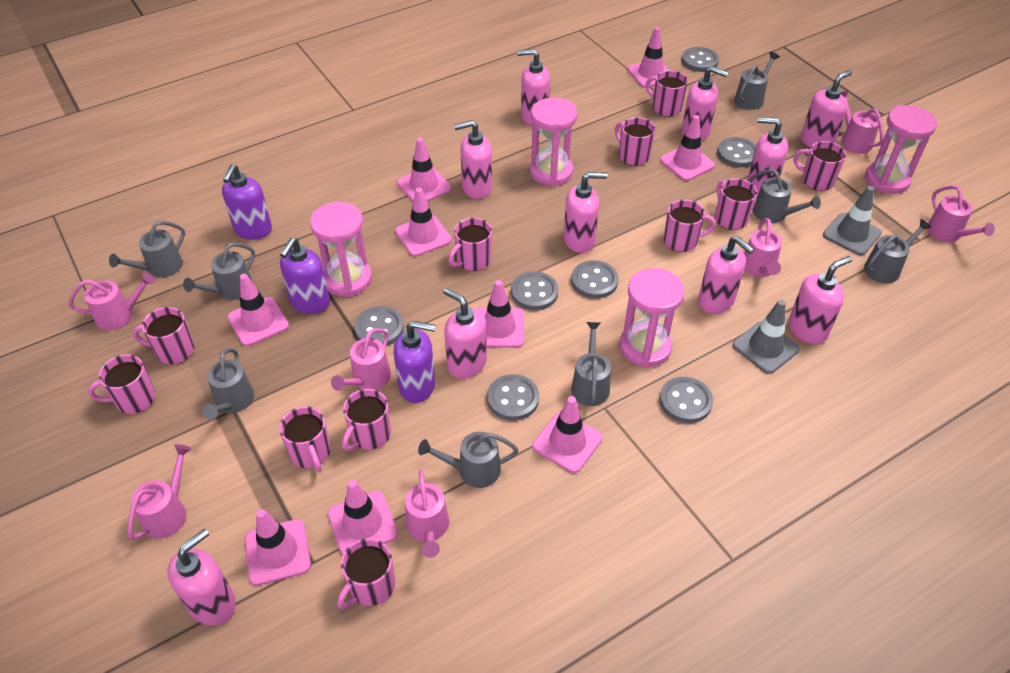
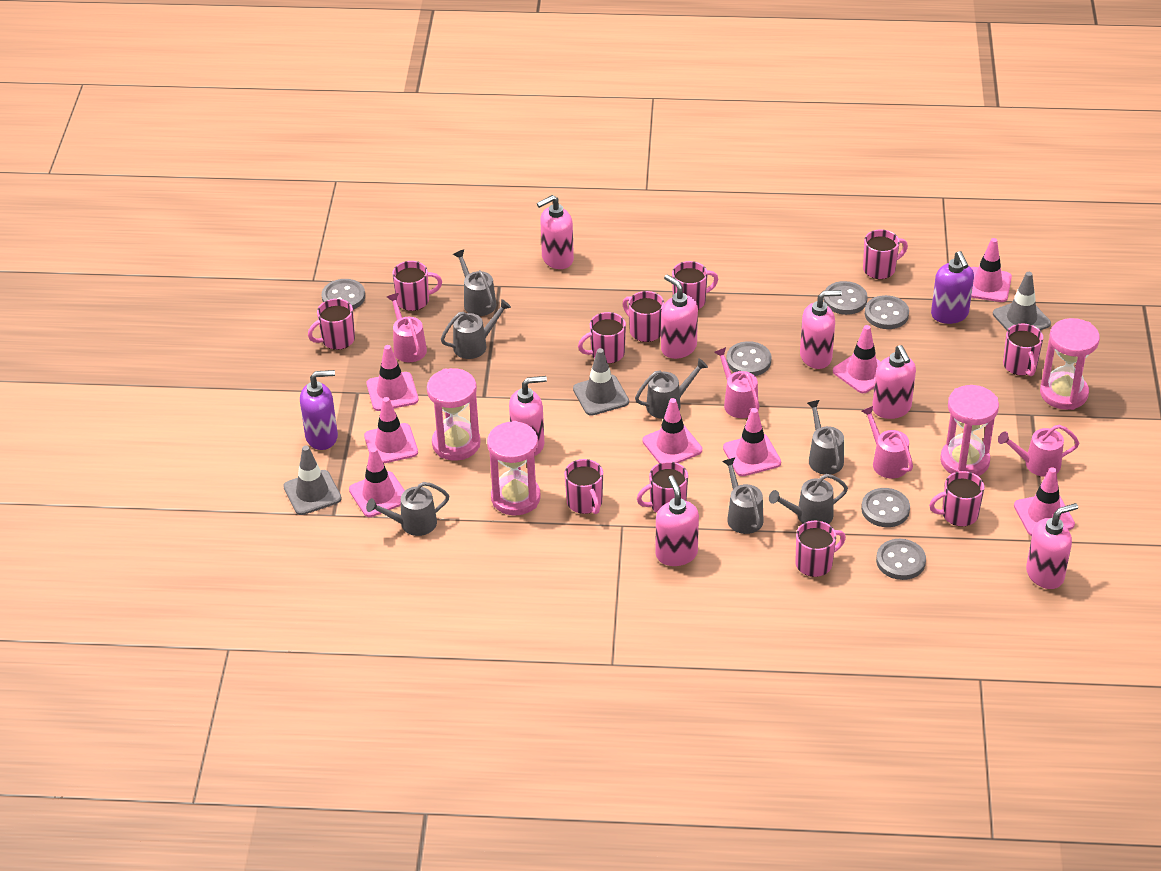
grey button: [354,306,404,346] [487,374,539,421] [511,271,558,311] [571,260,619,299] [660,377,713,423] [681,47,719,72] [717,137,756,167] = 7 -> [322,279,365,310] [726,341,771,376] [823,281,868,315] [861,488,910,527] [865,295,909,329] [876,539,926,580] = 6
grey traffic cone: [732,300,800,374] [823,186,882,255] = 2 -> [283,446,342,515] [573,348,629,416] [993,272,1051,331] = 3
grey watering can: [109,221,185,278] [183,242,255,300] [202,348,254,420] [418,432,519,488] [571,322,611,406] [734,52,780,110] [749,169,821,223] [864,219,932,283] = 8 -> [366,482,449,536] [441,299,511,359] [453,250,496,316] [635,358,708,419] [722,457,764,534] [769,474,848,524] [807,400,844,475] = 7
pink soap dispenser: [167,529,236,625] [443,288,487,379] [454,120,492,199] [517,49,550,125] [564,172,607,253] [682,66,728,141] [698,236,754,314] [747,117,788,194] [788,256,852,344] [801,70,852,148] = 10 -> [509,376,547,456] [537,195,574,269] [656,475,699,566] [661,274,698,359] [800,290,842,369] [872,345,916,419] [1026,503,1078,589] = 7
pink traffic cone: [228,274,289,346] [245,509,311,586] [328,480,398,555] [395,188,452,256] [397,138,451,202] [478,280,524,348] [533,396,603,473] [627,27,669,88] [660,115,715,181] = 9 -> [349,447,405,517] [364,397,418,463] [367,345,418,411] [642,398,702,463] [723,408,781,476] [833,325,881,393] [971,238,1012,302] [1014,467,1075,536] = 8
pink watering can: [68,272,155,330] [128,444,191,540] [331,328,391,391] [405,469,449,558] [744,218,782,277] [841,90,884,154] [927,185,995,242] = 7 -> [387,293,427,362] [714,347,759,418] [861,406,913,479] [998,425,1079,477] = 4
purple soap dispenser: [222,164,272,240] [280,238,330,314] [394,321,436,403] = 3 -> [300,370,338,450] [931,251,974,324] = 2

